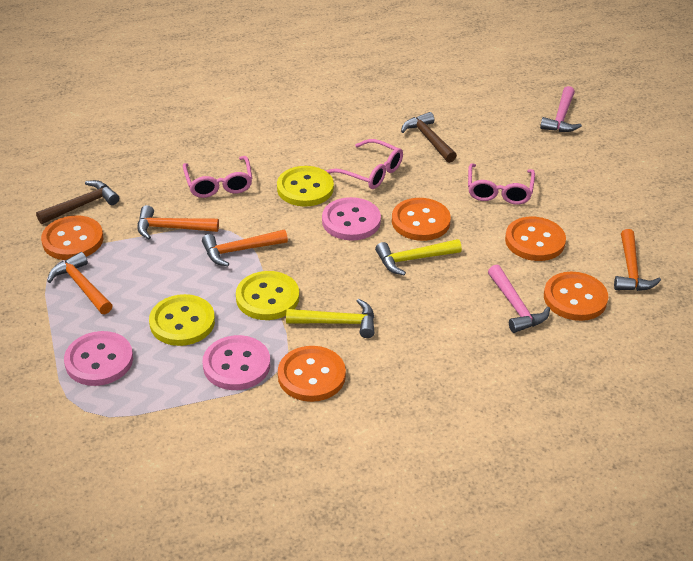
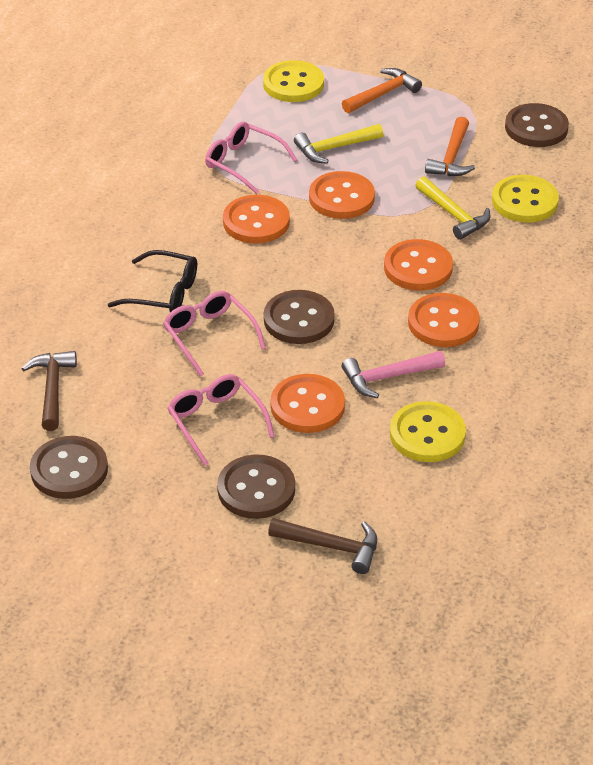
black glasses: none = 0 -> [108,250,197,312] = 1
brown button: none = 0 -> [30,436,108,499] [217,455,295,519] [264,290,335,344] [505,103,569,147] = 4
orange hammer: [47,252,113,314] [138,205,219,239] [202,230,288,266] [614,229,661,291] = 4 -> [342,68,422,113] [425,117,475,176] = 2
pink button: [64,331,133,386] [203,335,270,390] [322,197,381,241] = 3 -> none = 0
pink hammer: [488,265,550,333] [540,86,582,132] = 2 -> [342,351,445,398] = 1

